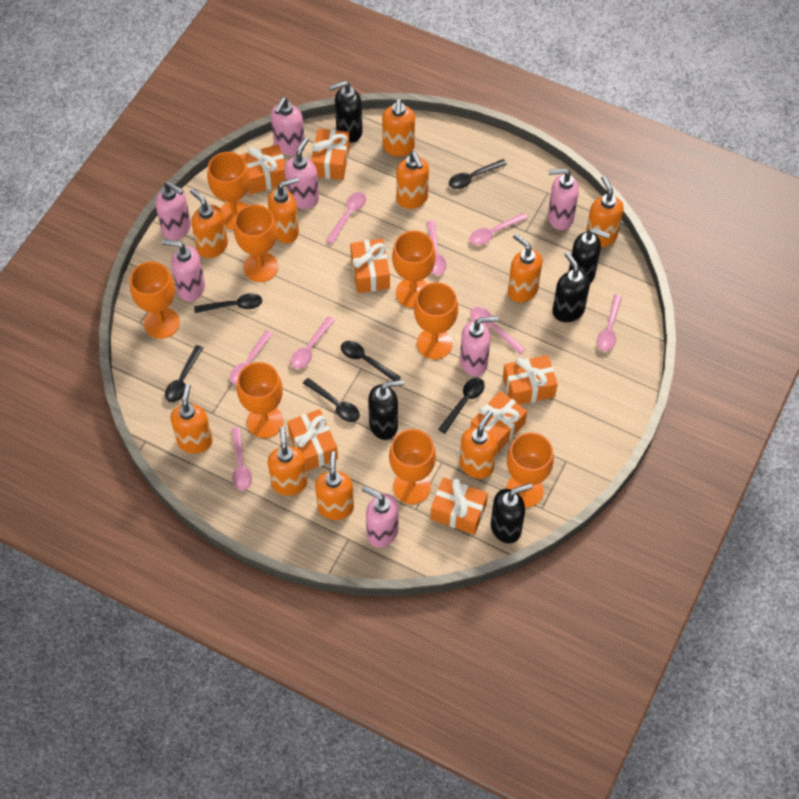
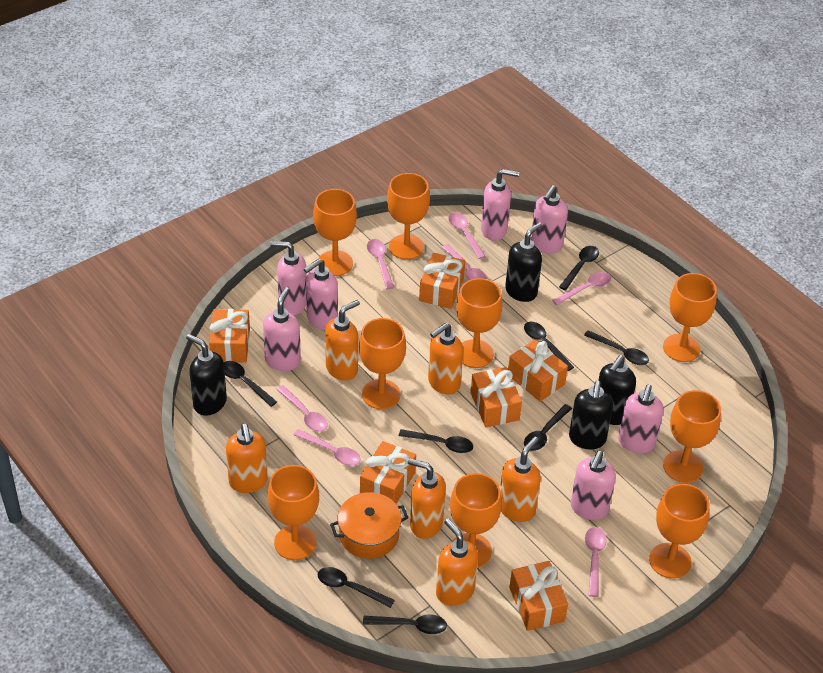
black soap dispenser: [329,81,363,143] [368,380,404,440] [491,483,532,543] [552,252,590,322] [568,228,610,283] = 5 -> [186,334,227,415] [505,222,542,302] [569,381,613,449] [598,355,636,425] = 4
black spoon: [165,345,203,402] [194,293,262,313] [303,378,360,422] [341,341,401,381] [438,378,485,434] [449,159,507,189] = 6 -> [224,361,277,407] [318,567,395,608] [363,615,447,634] [399,429,473,453] [524,322,574,371] [524,404,572,451] [559,246,599,290] [584,330,649,365] = 8
orange gift: [240,144,286,195] [287,409,338,471] [311,128,350,180] [350,239,390,293] [430,478,488,535] [470,391,527,454] [503,355,558,405] = 7 -> [209,309,250,363] [360,441,416,504] [419,253,465,309] [470,367,522,427] [508,340,568,402] [509,561,568,631] = 6
orange goblet: [130,261,180,339] [207,152,250,230] [234,204,278,282] [237,362,284,438] [389,429,436,504] [392,231,436,308] [414,282,458,359] [506,433,554,508] = 8 -> [268,465,319,560] [313,189,357,276] [359,318,406,409] [387,173,430,260] [450,473,502,568] [456,278,503,368] [649,484,710,579] [663,273,717,362] [663,390,721,483] = 9
orange pot: none = 0 -> [330,492,409,559] = 1
orange soap dispenser: [171,384,213,453] [190,189,228,258] [268,177,299,243] [268,427,308,496] [315,451,354,520] [382,98,415,156] [396,151,429,209] [459,411,497,479] [508,234,542,303] [586,175,624,247] = 10 -> [226,423,268,493] [325,300,360,381] [408,458,446,539] [428,323,463,394] [436,518,478,606] [500,436,541,522] = 6
pink spoon: [230,330,273,385] [232,427,252,491] [291,316,335,369] [326,192,366,244] [427,221,446,275] [469,213,528,245] [470,307,525,354] [597,295,622,351] = 8 -> [276,385,328,432] [294,429,361,466] [367,239,394,289] [441,244,487,280] [448,212,486,259] [552,272,611,305] [585,527,607,597] = 7

